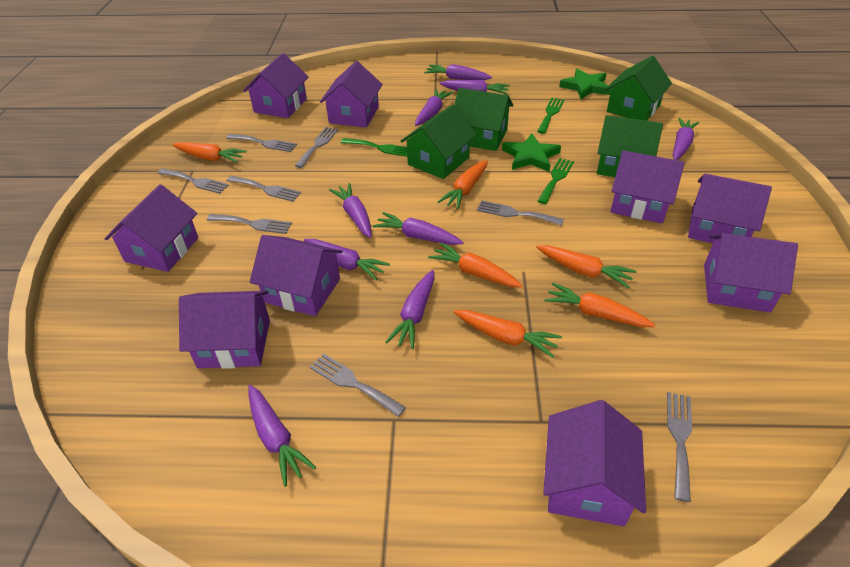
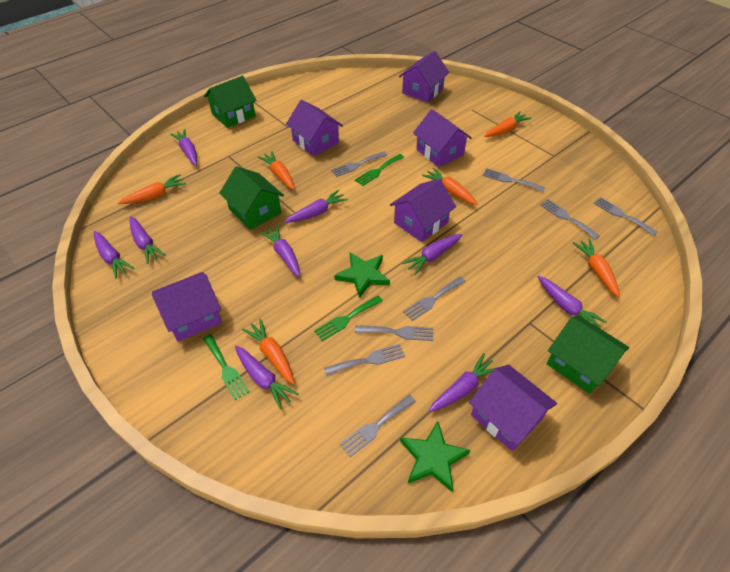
green house: [400,104,476,179] [454,88,513,151] [597,115,663,177] [605,56,672,121] = 4 -> [204,76,256,128] [219,166,284,230] [546,316,629,394] = 3
purple house: [105,184,198,272] [179,291,270,369] [243,53,309,118] [250,235,343,316] [320,61,383,127] [543,400,646,526] [610,150,685,223] [688,174,772,243] [704,233,798,313] = 9 -> [152,272,222,342] [286,100,343,156] [390,178,456,242] [399,51,449,103] [413,109,472,167] [469,365,557,451] = 6

